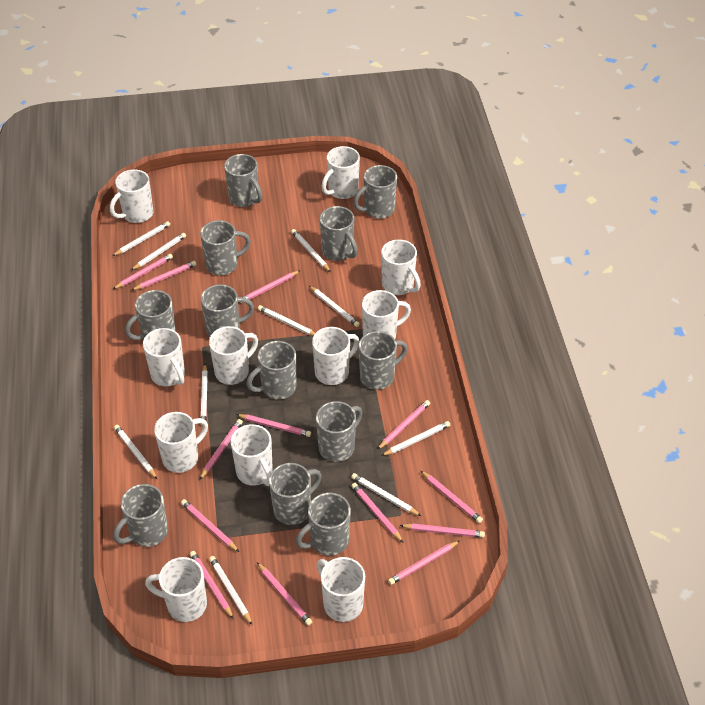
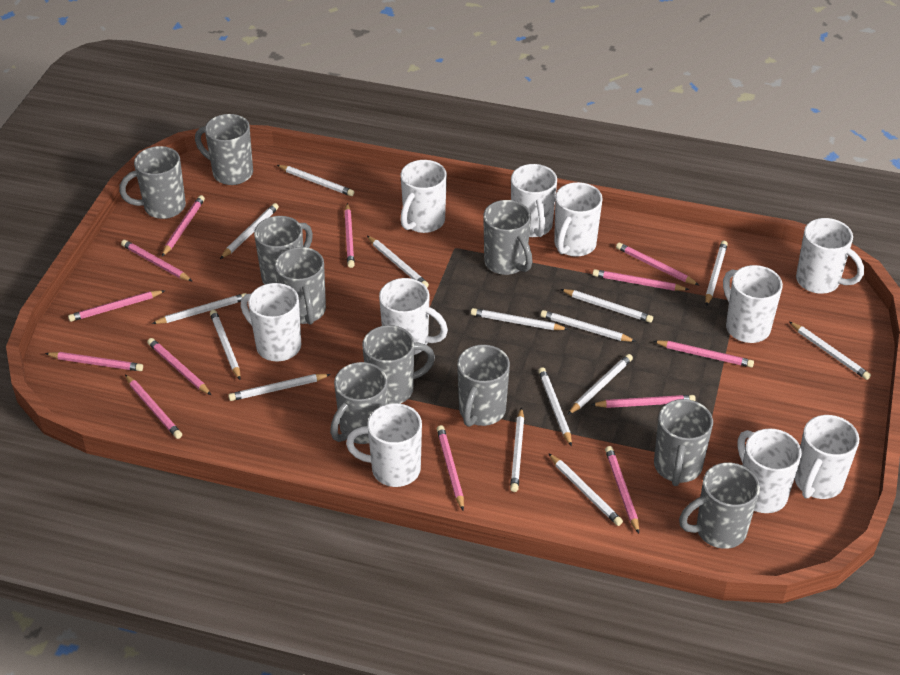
grey mug: [113,484,168,547] [125,290,176,340] [200,220,251,275] [201,284,254,337] [224,154,262,207] [246,341,296,400] [269,463,322,525] [296,493,351,556] [316,401,362,462] [320,206,358,261] [353,165,397,219] [359,331,408,390] = 12 -> [119,146,186,219] [195,114,253,185] [254,216,313,285] [275,247,326,324] [330,362,387,444] [362,325,435,404] [457,345,510,427] [483,200,533,275] [654,399,713,486] [679,463,760,549] = 10
white mug: [110,169,154,223] [143,328,185,386] [145,557,207,622] [154,412,208,473] [209,326,258,385] [231,424,273,486] [312,327,359,385] [316,557,365,622] [321,146,360,199] [362,290,411,339] [381,239,421,295] = 11 -> [241,283,301,361] [346,403,422,487] [379,278,448,355] [401,160,447,233] [511,164,557,237] [554,182,603,257] [723,265,783,343] [737,428,802,513] [795,415,859,499] [796,218,864,294] = 10
white pencil: [112,221,170,256] [114,425,157,479] [131,233,186,270] [200,364,208,426] [209,556,252,625] [258,305,315,336] [291,229,331,272] [309,286,360,327] [351,473,421,516] [381,421,450,456] = 10 -> [151,293,247,324] [210,310,241,380] [220,203,279,259] [228,374,331,401] [277,165,354,196] [367,236,429,287] [471,308,569,330] [510,407,524,492] [538,367,572,447] [540,310,636,342] [548,453,623,526] [560,289,653,323] [568,354,633,415] [705,241,728,306] [789,321,871,380] = 15

